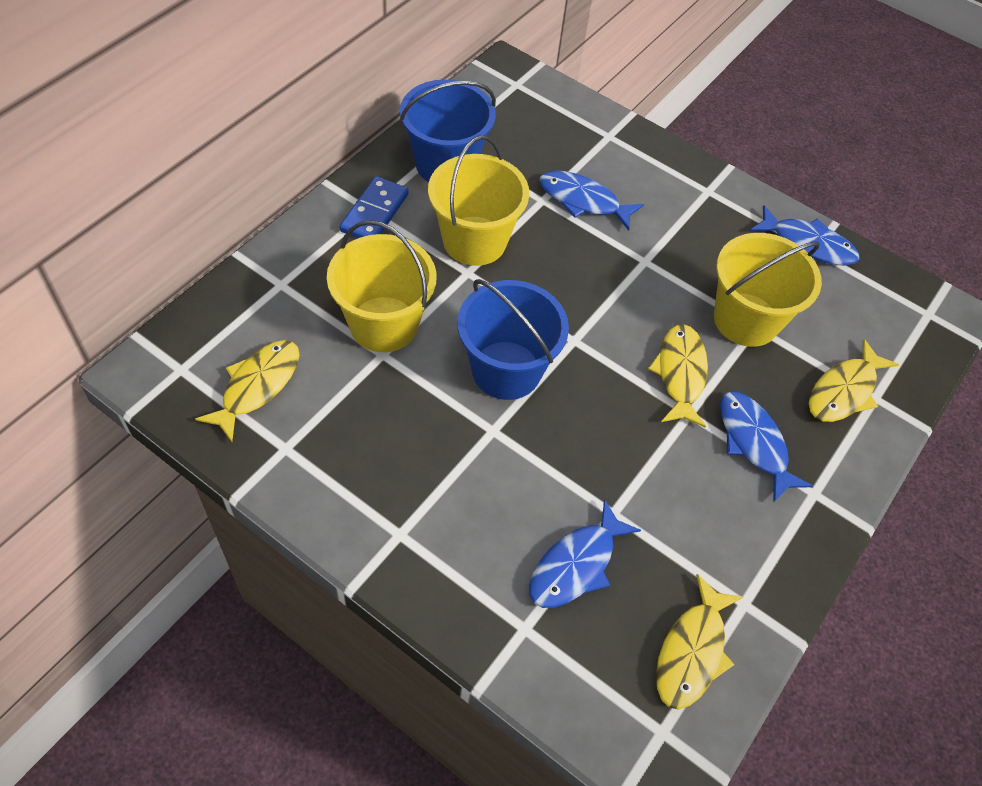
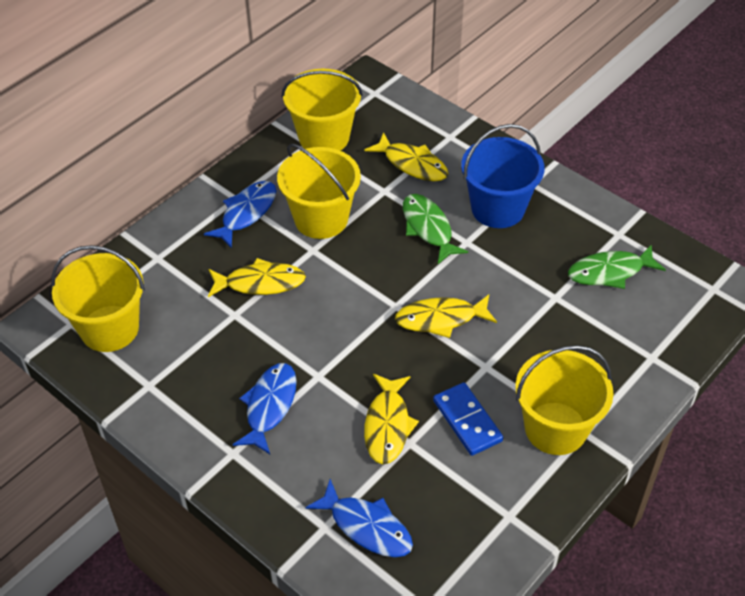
blue bucket: [400,79,496,182] [457,279,569,400] = 2 -> [461,124,544,228] = 1
blue fish: [529,499,641,608] [539,170,644,231] [720,391,813,503] [750,205,859,266] = 4 -> [204,181,276,248] [233,363,297,454] [306,479,413,557] = 3
green fish: none = 0 -> [403,194,468,264] [568,245,666,289] = 2
yellow bucket: [327,220,436,352] [428,135,529,266] [714,233,822,347] = 3 -> [51,245,145,352] [277,144,361,239] [282,69,363,151] [515,345,614,455] = 4

